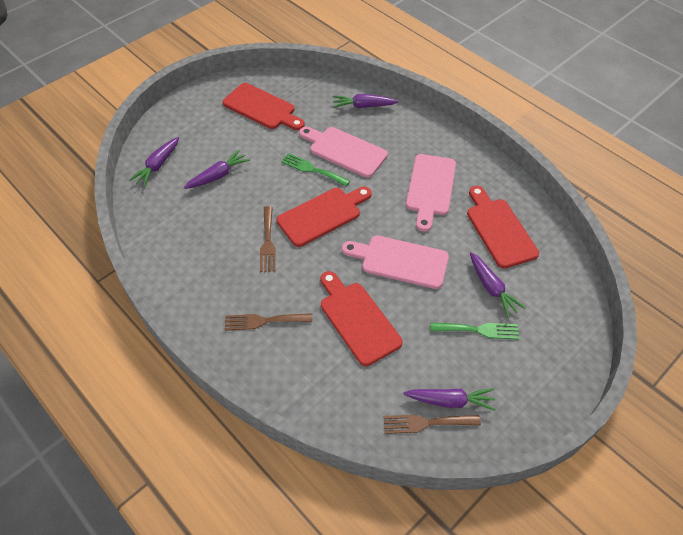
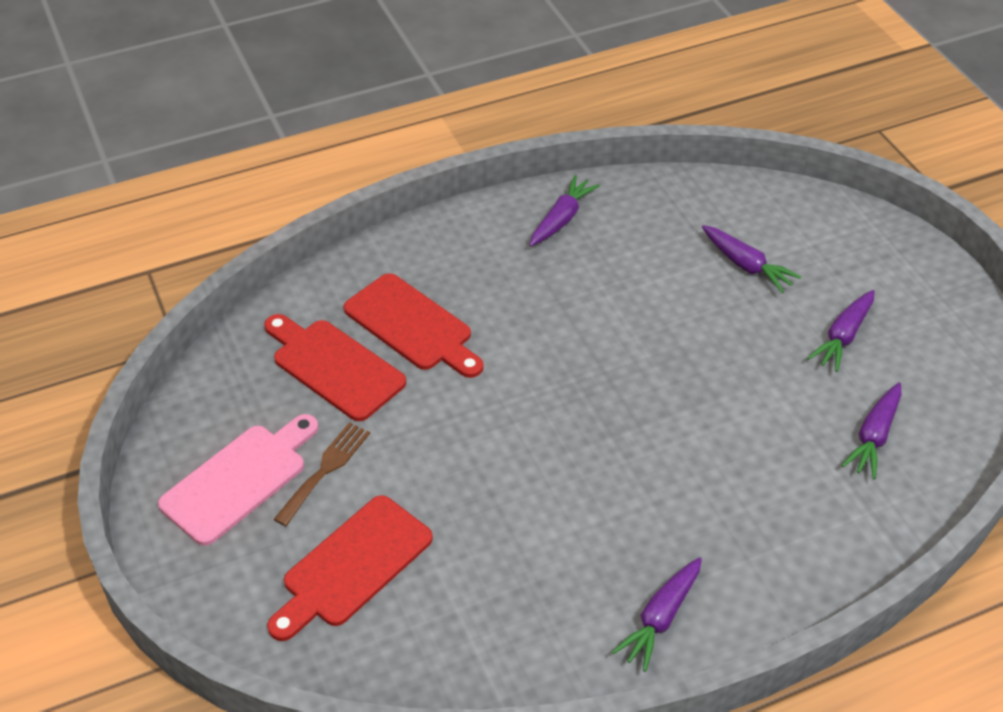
brown fork: [225,313,312,331] [260,206,276,272] [384,414,481,434] = 3 -> [274,422,370,526] = 1
green fork: [281,153,350,186] [430,323,519,340] = 2 -> none = 0
pink cutting board: [299,127,388,178] [342,235,449,289] [406,154,456,232] = 3 -> [158,414,319,546] = 1
red cutting board: [223,83,305,130] [277,187,372,247] [321,271,403,366] [467,186,539,269] = 4 -> [264,314,406,421] [267,495,433,641] [344,273,484,378] = 3

